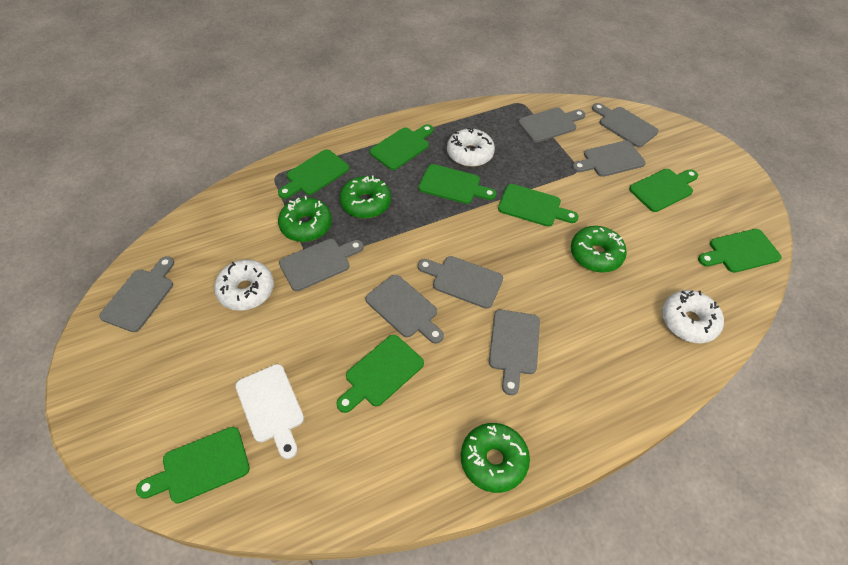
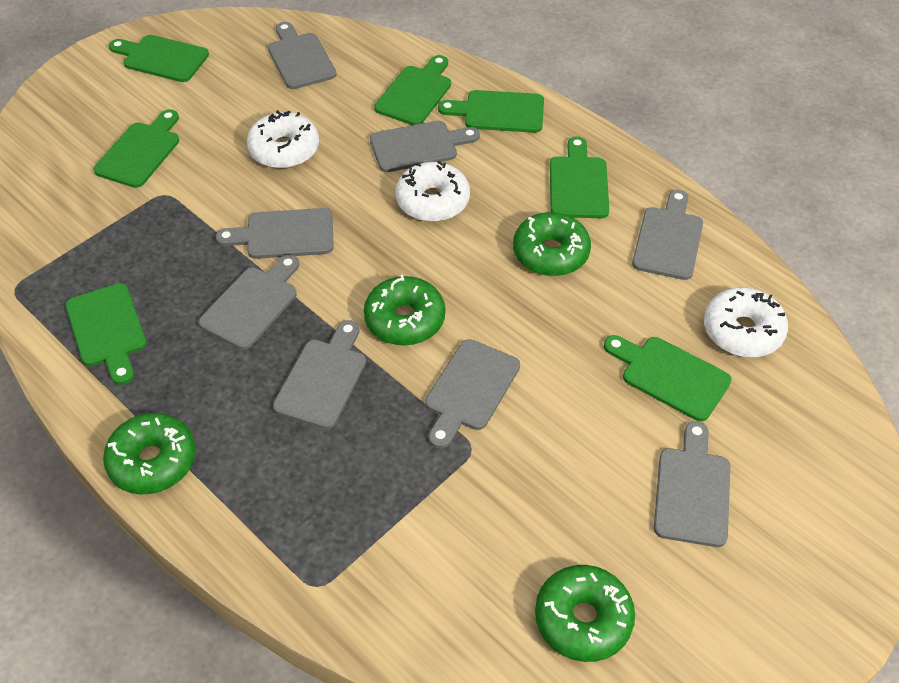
green cutting board: [136,427,250,504] [278,149,349,199] [336,335,424,413] [370,124,434,170] [419,164,496,204] [498,184,579,227] [629,169,698,212] [698,229,782,273] = 8 -> [66,283,147,385] [94,109,179,188] [109,35,209,82] [374,55,451,125] [438,90,544,133] [550,136,609,218] [604,335,731,421] = 7
white cutting board: [235,364,304,459] = 1 -> none = 0

